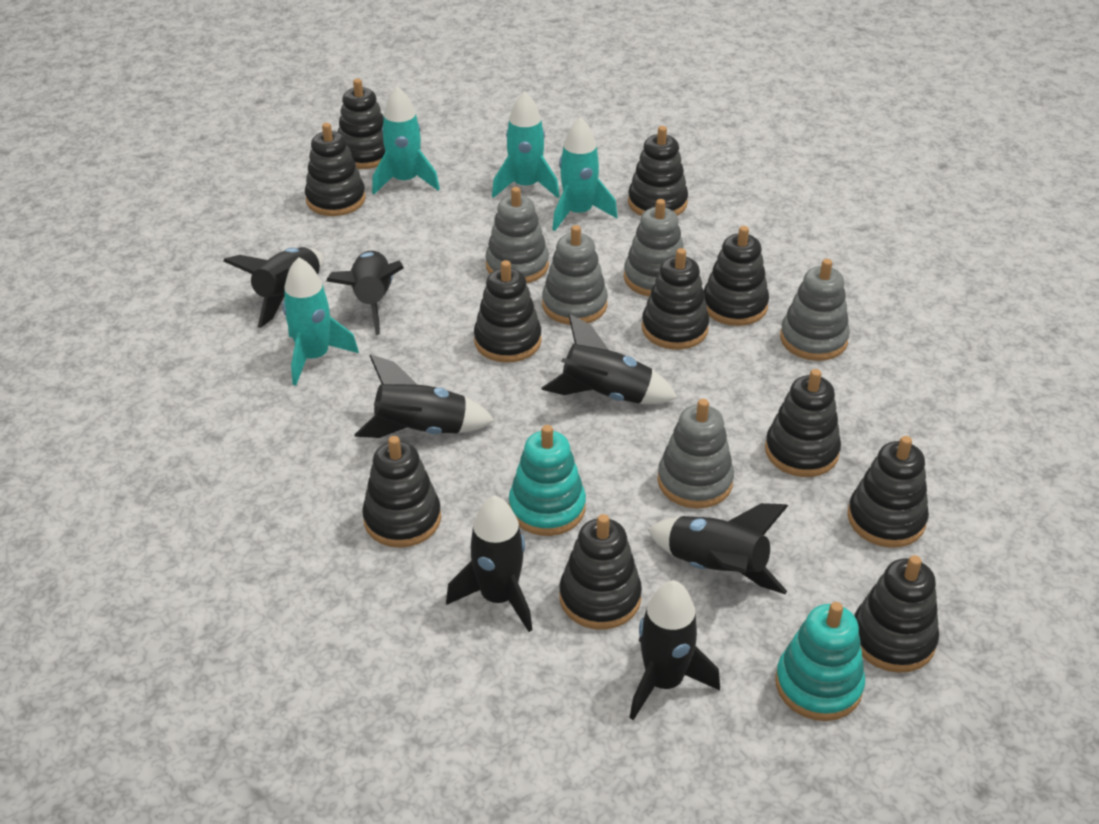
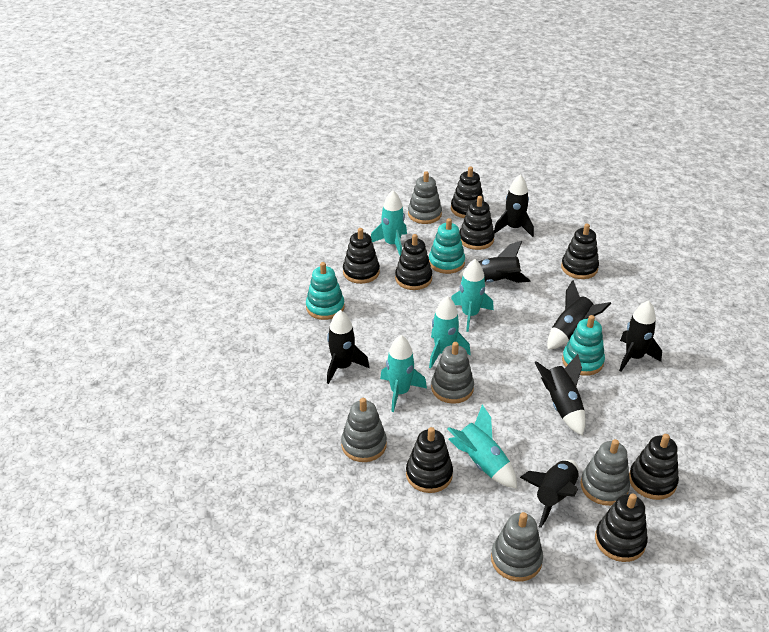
black stacking toy: [305,123,366,216] [338,79,385,169] [362,436,441,548] [474,260,542,363] [559,514,642,629] [628,126,688,216] [642,248,709,350] [704,226,769,326] [765,369,841,477] [847,436,929,548] [854,555,939,673] = 11 -> [343,228,380,284] [395,234,432,290] [406,427,453,493] [451,166,484,218] [459,196,495,250] [561,224,599,279] [595,493,648,562] [629,434,679,500] = 8
turquoise rocket: [282,257,359,386] [372,86,440,194] [492,91,560,198] [552,117,618,231] = 4 -> [371,190,407,255] [380,335,427,412] [429,296,471,368] [447,405,517,489] [451,259,494,332] = 5
turquoise stacking toy: [509,425,586,536] [775,602,865,721] = 2 -> [306,262,345,320] [429,218,465,274] [562,315,605,376] = 3

